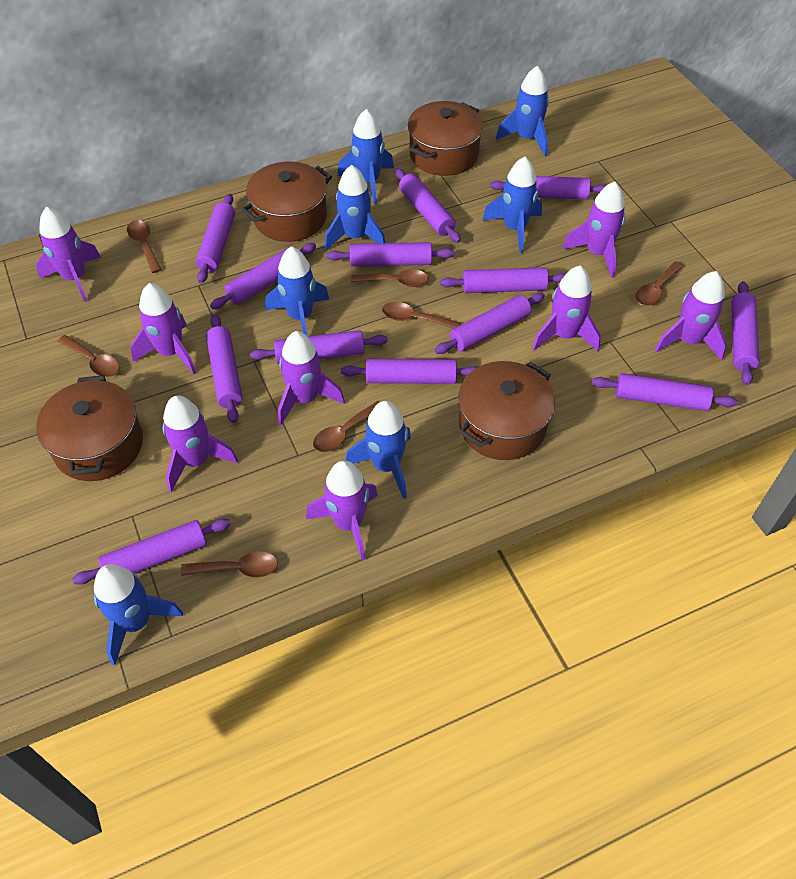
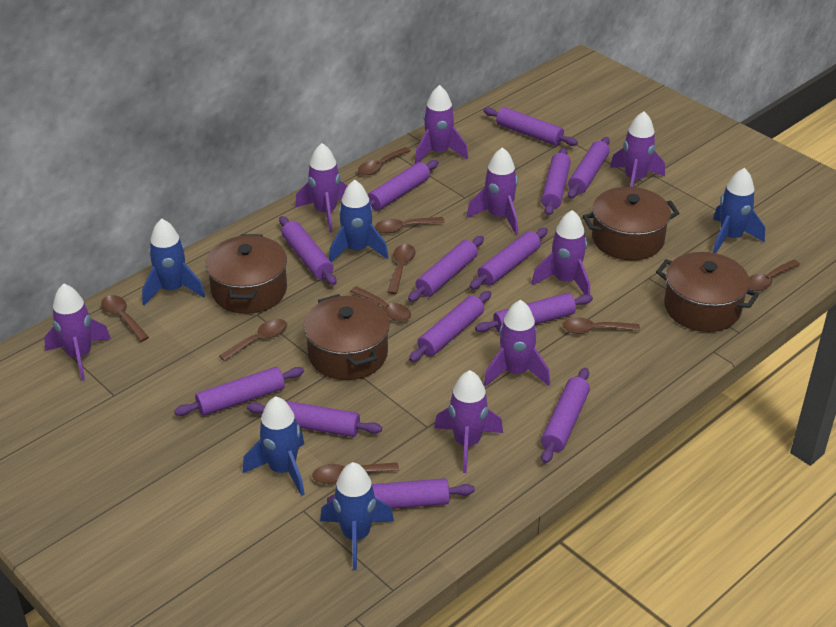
blue rocket: [94,564,183,665] [265,246,329,336] [324,165,385,250] [337,109,394,204] [346,401,411,499] [482,156,542,253] [496,66,549,157] = 7 -> [142,218,205,306] [243,396,305,496] [320,462,394,570] [329,180,389,263] [713,168,765,253] = 5
brown spoon: [58,335,120,377] [127,220,162,273] [181,551,278,578] [313,401,380,452] [351,269,429,287] [382,302,461,329] [635,261,683,306] = 7 -> [101,295,149,342] [219,319,287,361] [312,463,399,484] [350,286,411,321] [358,147,411,175] [375,217,445,233] [388,244,415,294] [562,317,640,334] [749,260,800,291] = 9

